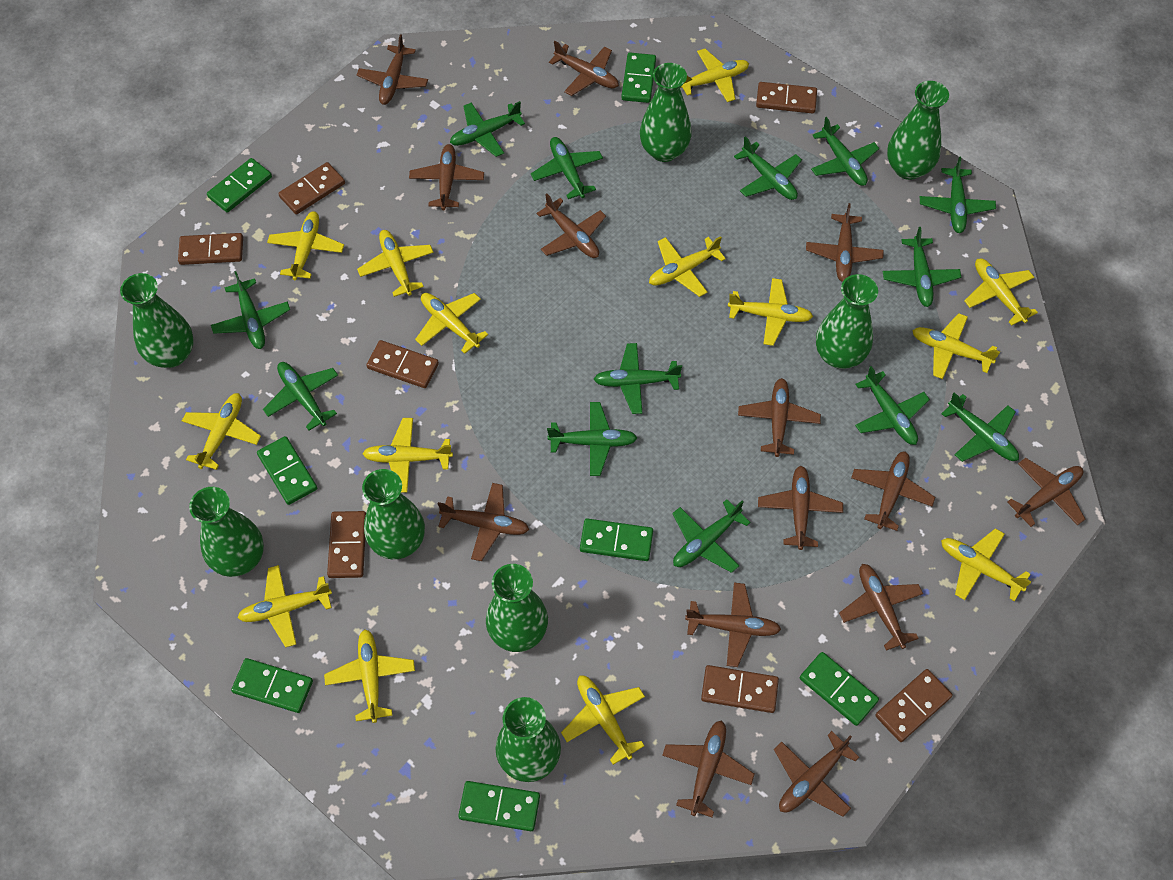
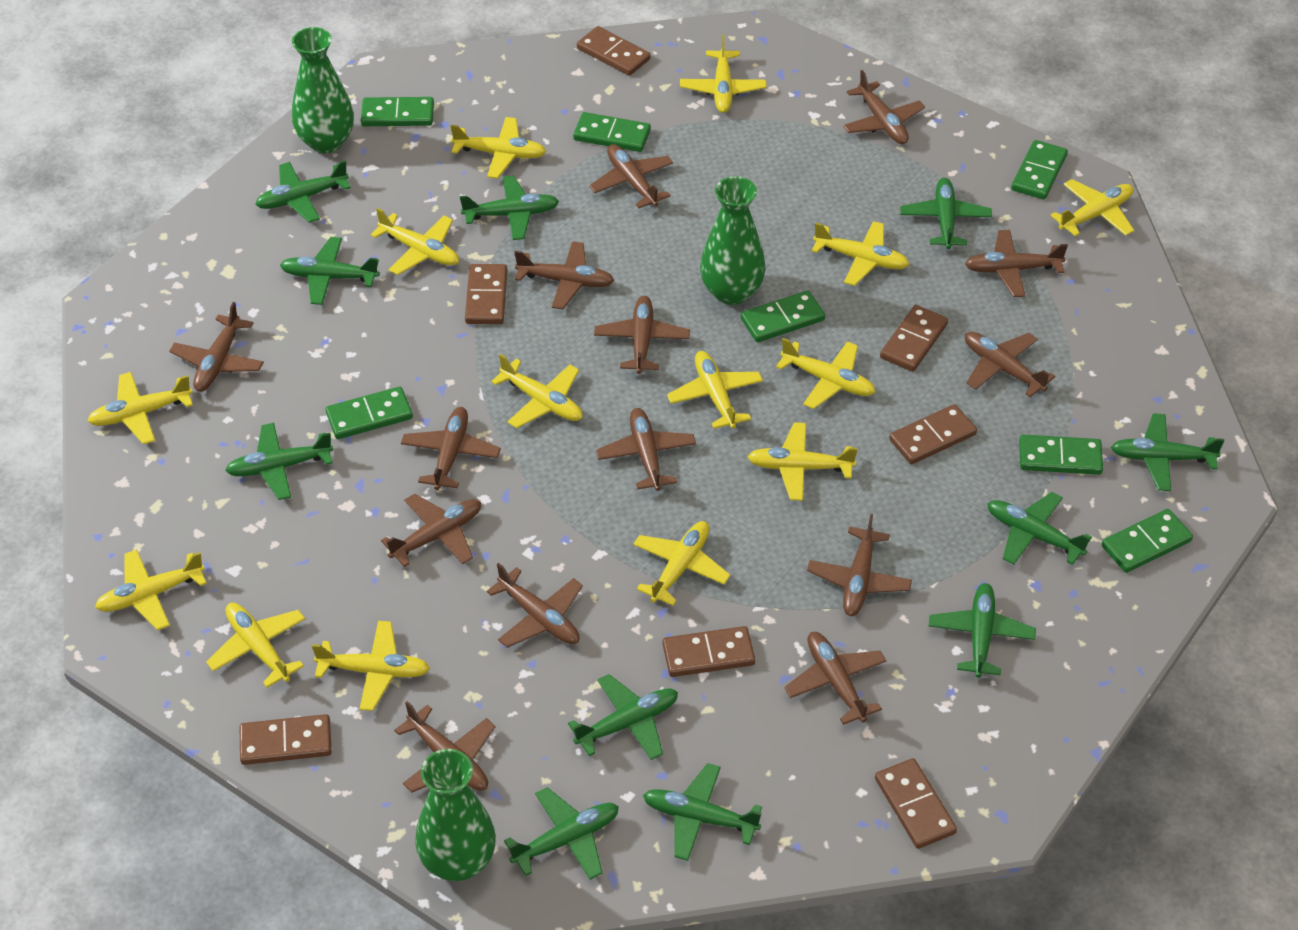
green plane: [211,271,290,349] [263,362,338,431] [450,101,525,157] [531,137,603,199] [547,402,637,476] [594,343,682,414] [672,499,751,573] [734,136,802,200] [811,117,879,186] [855,366,930,445] [883,227,961,307] [920,156,996,233] [941,393,1019,462] = 13 -> [225,423,333,500] [255,160,351,223] [280,237,379,305] [460,175,559,240] [504,787,619,880] [568,674,678,760] [643,763,762,861] [900,178,992,249] [929,583,1036,678] [987,492,1092,565] [1111,413,1224,491] = 11
green vase: [120,273,194,368] [189,487,264,577] [362,469,425,559] [486,564,548,652] [496,697,561,782] [640,63,692,162] [816,274,878,369] [887,81,949,180] = 8 -> [292,27,354,153] [415,749,496,881] [700,176,766,305] = 3

